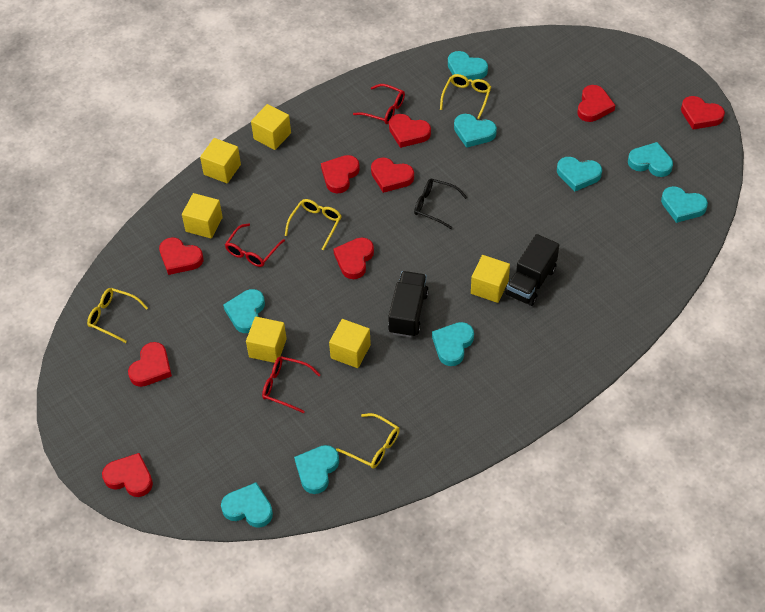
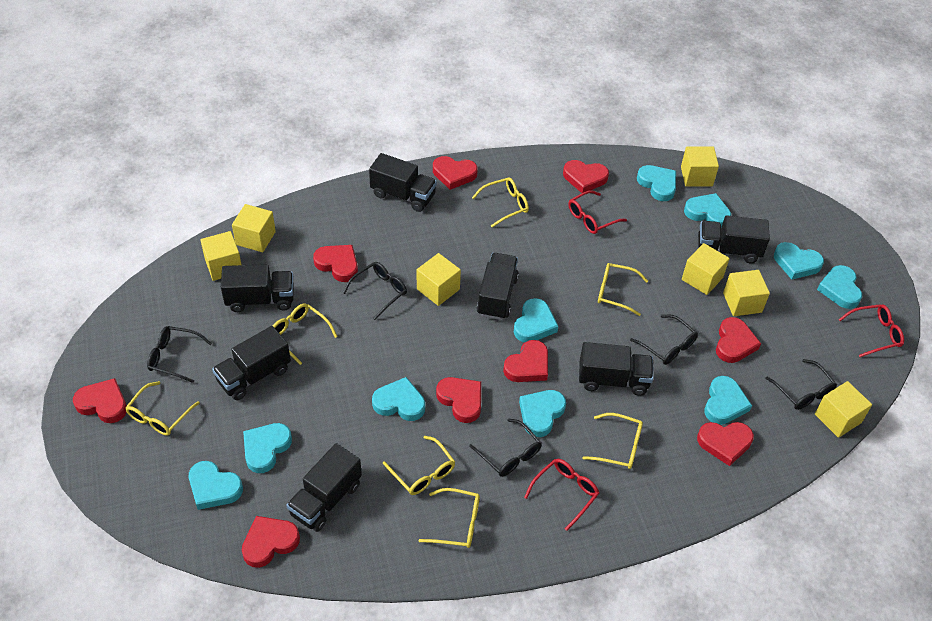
black glasses: [414,179,467,229] = 1 -> [147,326,212,383] [343,262,407,320] [469,418,542,477] [630,315,698,365] [765,359,837,410] = 5
black truck: [388,271,429,337] [506,234,559,306] = 2 -> [212,326,291,400] [221,264,294,312] [286,443,362,532] [369,153,437,212] [477,253,519,320] [579,342,653,396] [698,215,770,263] = 7
turquoise heart: [221,483,273,528] [223,289,265,333] [294,445,339,494] [432,322,474,366] [448,51,488,80] [454,114,497,148] [557,157,602,191] [628,142,673,177] [661,186,708,223] = 9 -> [189,461,243,510] [243,423,292,473] [372,377,425,421] [514,298,558,342] [519,390,566,437] [637,165,676,201] [684,193,731,227] [704,376,752,425] [774,242,824,279] [817,265,862,309] = 10
yellow cube: [182,193,223,239] [200,138,241,183] [246,317,287,363] [251,104,291,150] [329,319,371,368] [471,255,510,303] = 6 -> [200,231,242,281] [232,204,276,252] [417,253,461,306] [681,146,719,186] [682,243,730,295] [723,270,770,316] [815,381,872,438] = 7
yellow glasses: [87,288,148,343] [285,199,342,250] [336,413,400,469] [440,74,491,119] = 4 -> [125,381,200,436] [273,303,338,365] [383,436,455,495] [419,488,480,548] [472,178,529,227] [582,413,643,469] [598,263,648,316] = 7

